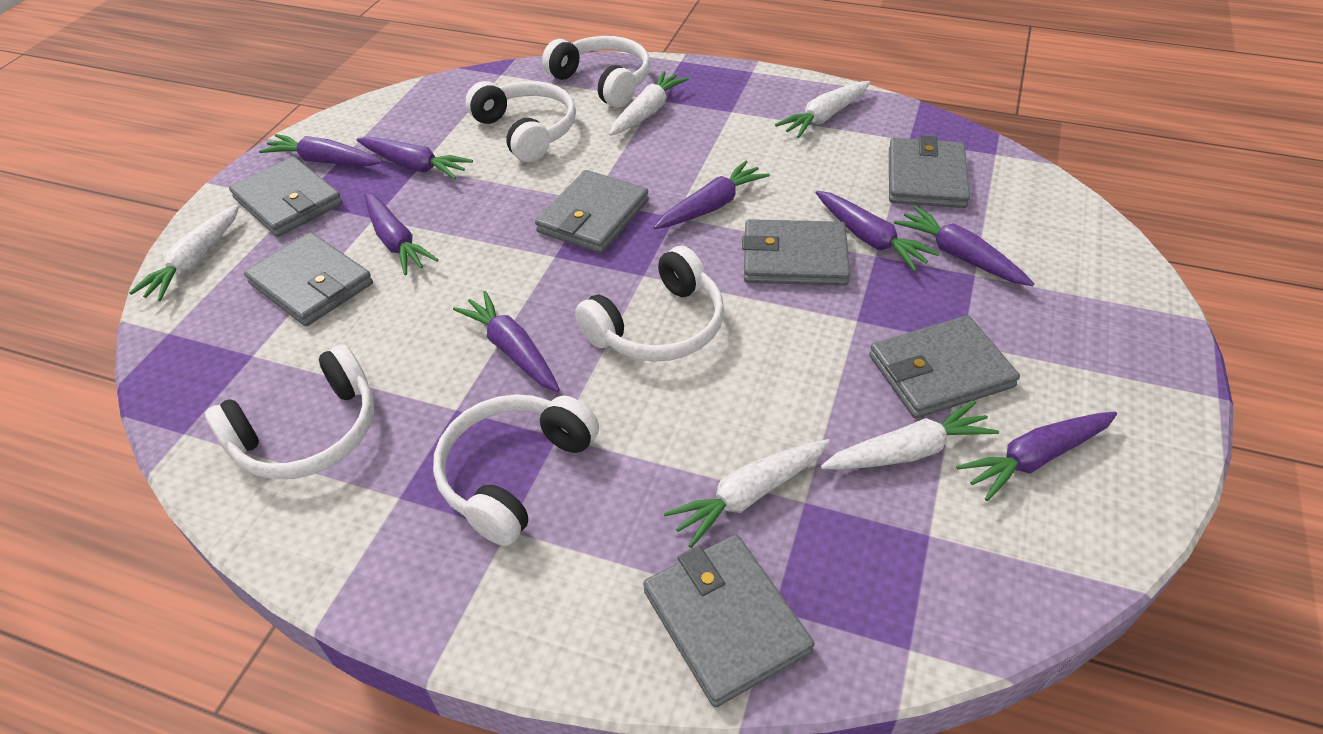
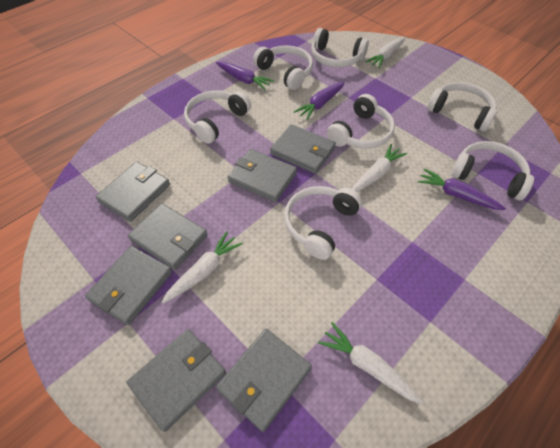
purple carrot: [259,134,383,166] [357,137,473,179] [364,192,439,275] [453,291,560,392] [654,161,770,229] [816,191,939,271] [894,206,1035,286] [956,412,1117,501] = 8 -> [216,62,274,90] [294,81,345,120] [418,168,506,210] = 3
white carrot: [129,204,239,301] [609,71,689,136] [664,439,830,548] [775,81,870,138] [821,400,999,470] = 5 -> [162,231,243,303] [318,322,424,404] [352,144,407,192] [366,36,405,68] = 4
white headphones: [205,344,374,479] [433,394,599,546] [465,81,576,162] [542,36,650,108] [575,246,724,362] = 5 -> [184,91,251,144] [253,45,313,90] [284,186,362,260] [311,28,369,67] [327,94,395,149] [427,82,497,132] [451,141,534,200] = 7

